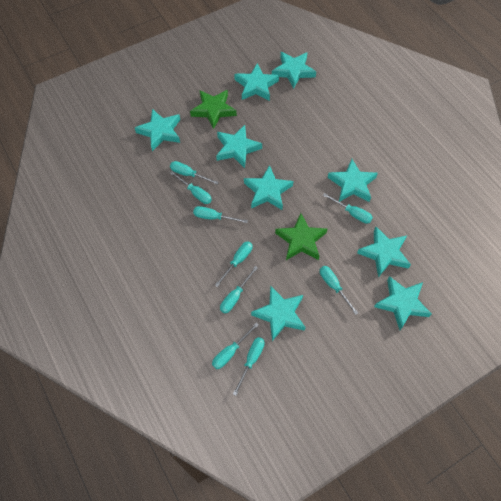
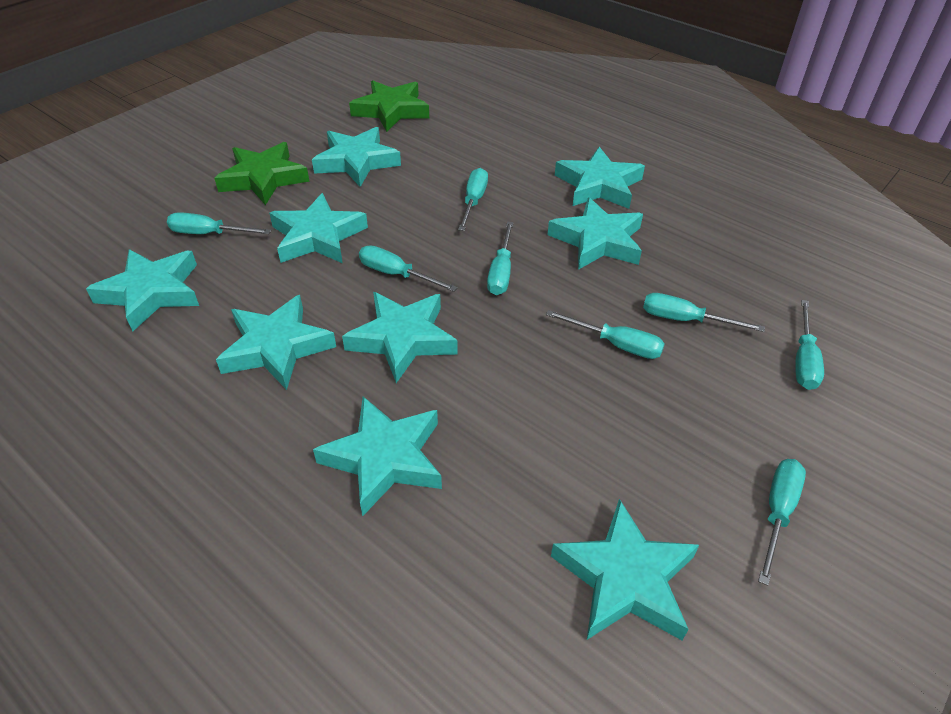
turquoise screwdriver: [170,161,219,185] [170,171,212,204] [193,206,248,223] [212,322,259,369] [215,241,253,287] [220,266,258,313] [233,337,265,396] [320,266,358,315] [323,193,373,224] = 9 -> [167,212,271,234] [359,245,458,292] [458,168,488,231] [487,222,514,295] [546,310,665,359] [643,293,765,332] [758,459,806,586] [795,300,824,390] = 8

